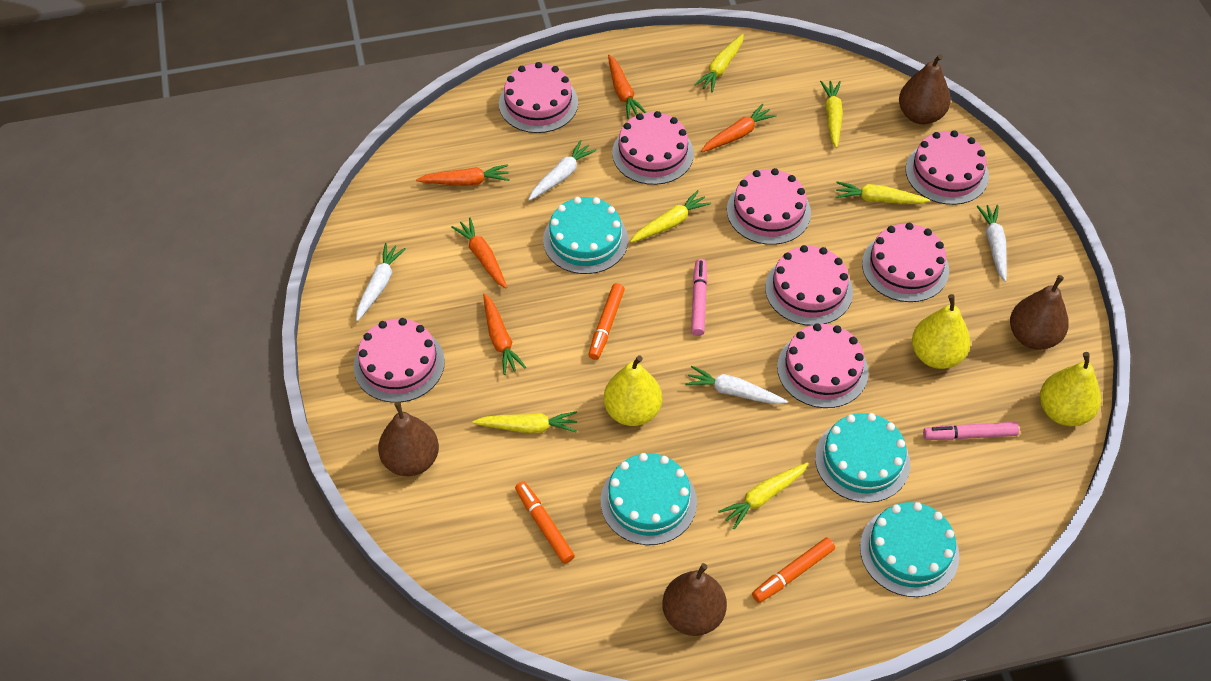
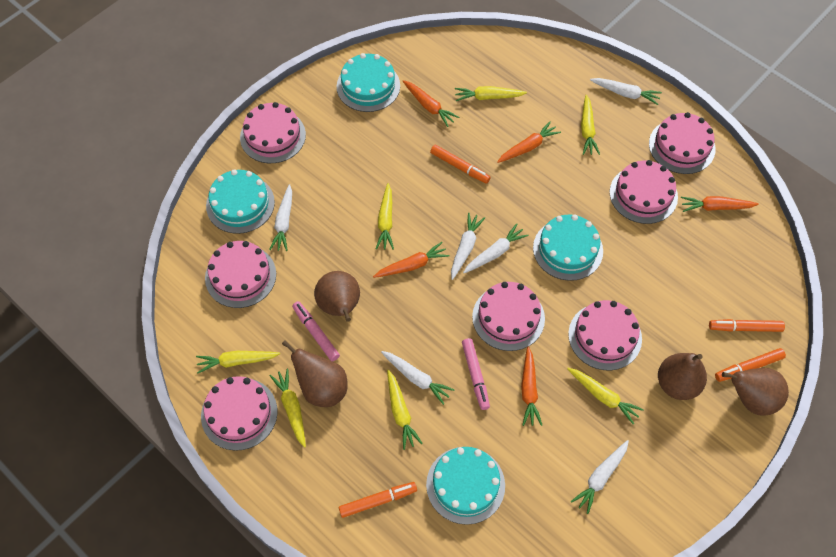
orange marker: [515,481,575,564] [588,283,625,360] [752,538,835,603] = 3 -> [339,482,417,518] [430,145,491,184] [709,319,785,332] [715,348,786,382] = 4
pink cake: [354,318,445,403] [499,62,578,133] [612,111,694,185] [727,168,811,245] [765,245,853,326] [777,323,869,408] [862,223,949,302] [906,130,989,205] = 8 -> [201,376,277,451] [205,241,276,308] [240,102,306,163] [472,282,545,351] [568,300,642,370] [610,160,678,224] [649,112,716,174] = 7
white carrot: [356,243,406,321] [528,140,597,201] [685,366,788,404] [977,205,1007,282] = 4 -> [269,184,292,251] [381,351,455,405] [451,213,485,280] [463,223,529,273] [571,440,629,514] [590,78,662,105] = 6
yellow carrot: [472,411,577,433] [630,190,711,243] [694,34,744,92] [718,462,809,529] [820,81,843,148] [835,181,930,204] = 6 -> [196,351,280,373] [269,369,306,448] [376,183,394,250] [387,370,423,450] [455,86,527,101] [567,368,644,424] [581,95,600,155] = 7
yellow pear: [604,355,662,426] [912,294,970,369] [1040,352,1101,426] = 3 -> none = 0

